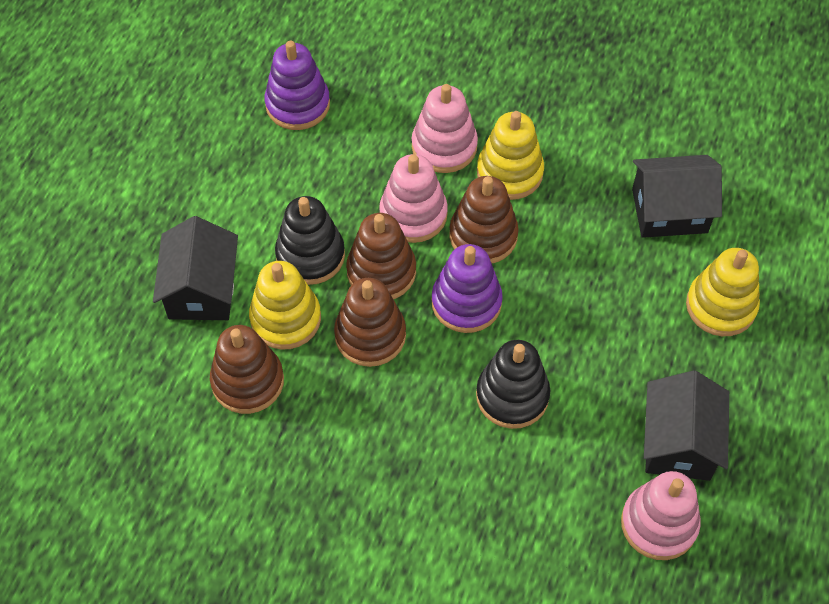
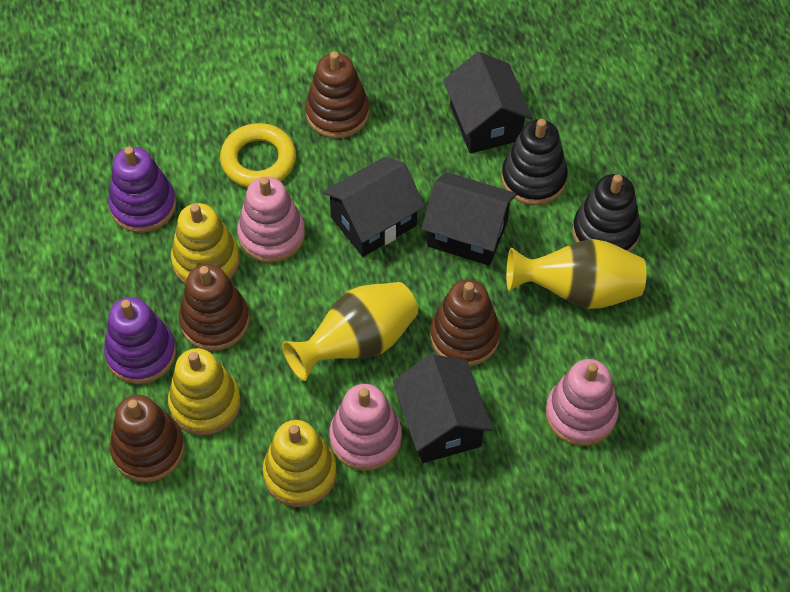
black house: [153,216,238,320] [632,155,722,238] [644,370,729,481] = 3 -> [322,157,425,257] [393,354,493,463] [422,172,517,266] [443,52,533,153] = 4
yellow ring: none = 0 -> [220,123,296,188] = 1
yellow vase: none = 0 -> [282,282,418,381] [506,239,646,309] = 2

